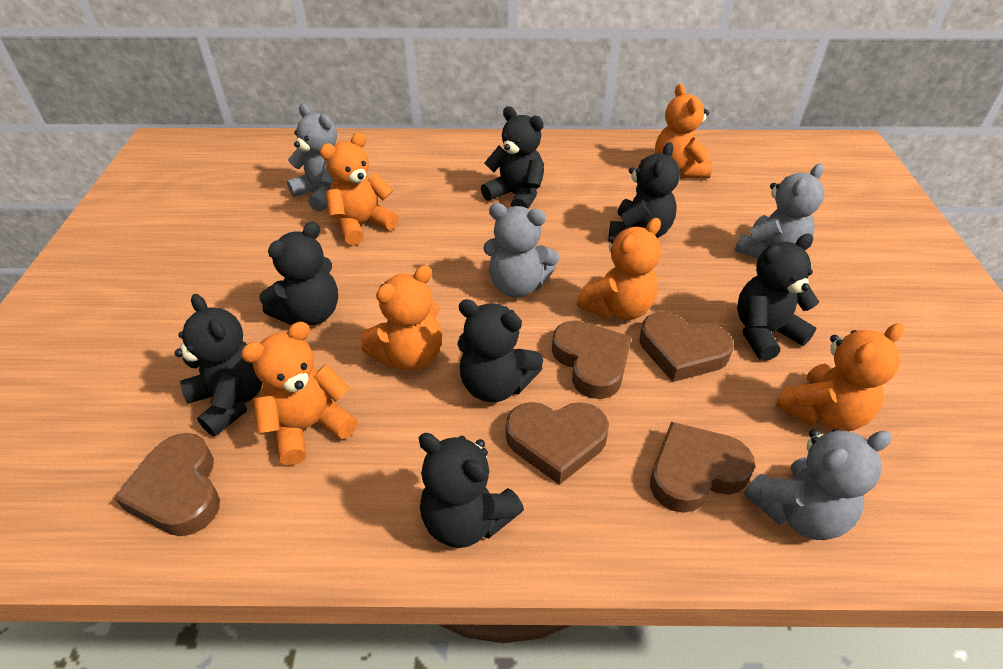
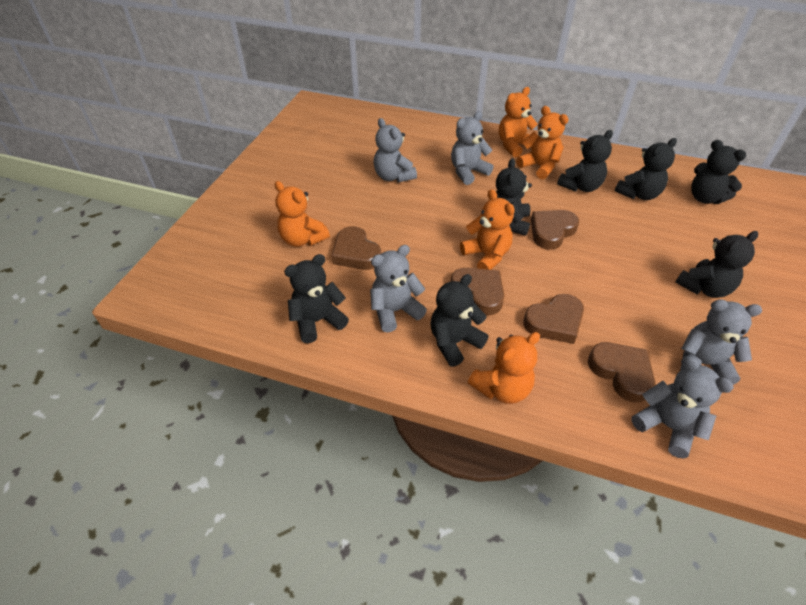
grey teddy bear: [287,104,337,212] [483,203,559,298] [734,164,824,259] [744,428,892,540] = 4 -> [370,245,427,333] [373,118,417,182] [451,111,494,185] [631,356,734,458] [680,299,762,385] = 5
orange teddy bear: [241,322,357,466] [320,133,398,246] [360,265,442,370] [577,218,661,320] [655,84,712,178] [776,323,904,431] = 6 -> [275,181,330,247] [460,189,515,270] [468,332,540,404] [499,87,538,157] [516,106,569,180] = 5

